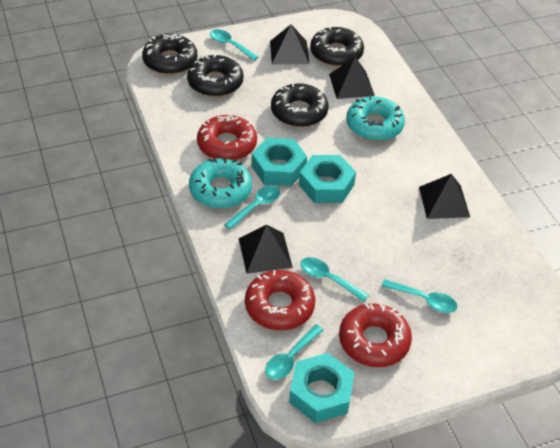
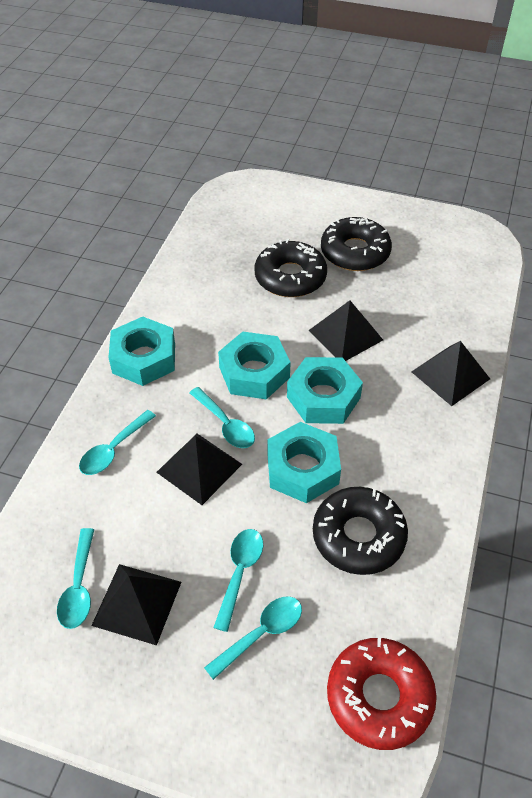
black donut: [142,34,197,75] [187,54,244,97] [271,83,329,127] [310,26,364,66] = 4 -> [255,239,327,297] [313,487,408,575] [321,217,392,271] = 3
red donut: [197,115,257,160] [245,270,315,331] [339,303,412,367] = 3 -> [327,638,437,750] = 1
turquoise donut: [189,157,252,208] [346,96,405,141] = 2 -> none = 0
turquoise nut: [251,137,307,186] [289,353,355,423] [299,155,356,203] = 3 -> [108,317,175,386] [218,331,291,399] [268,422,341,503] [287,357,363,424] = 4

